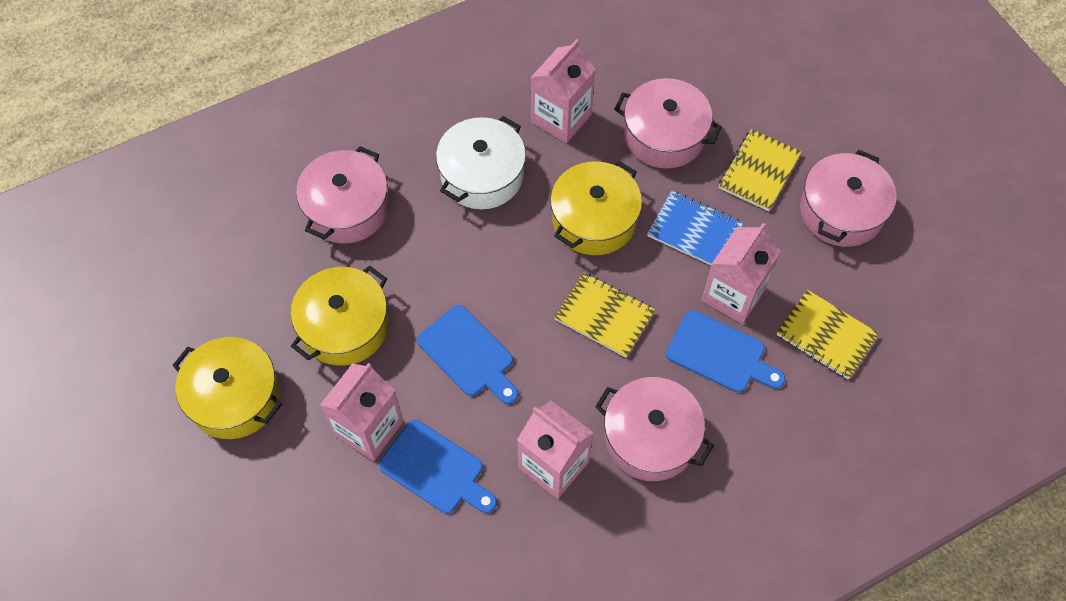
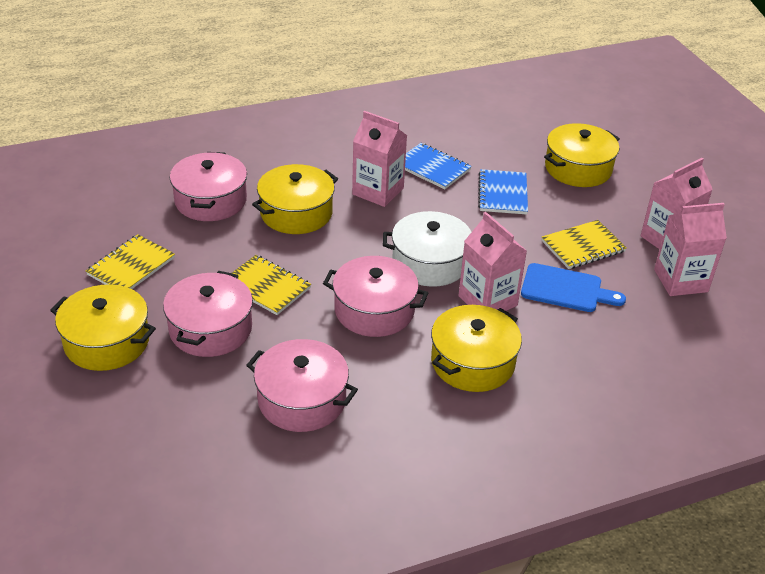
blue cutting board: [379,420,497,513] [417,305,518,404] [666,310,785,393] = 3 -> [521,263,626,312] = 1
blue notebook: [647,191,743,266] = 1 -> [405,143,472,189] [478,169,528,215] = 2
yellow pot: [172,337,282,439] [291,266,389,365] [550,160,642,255] = 3 -> [50,284,156,371] [252,164,338,234] [431,305,522,392] [544,123,620,187] = 4

